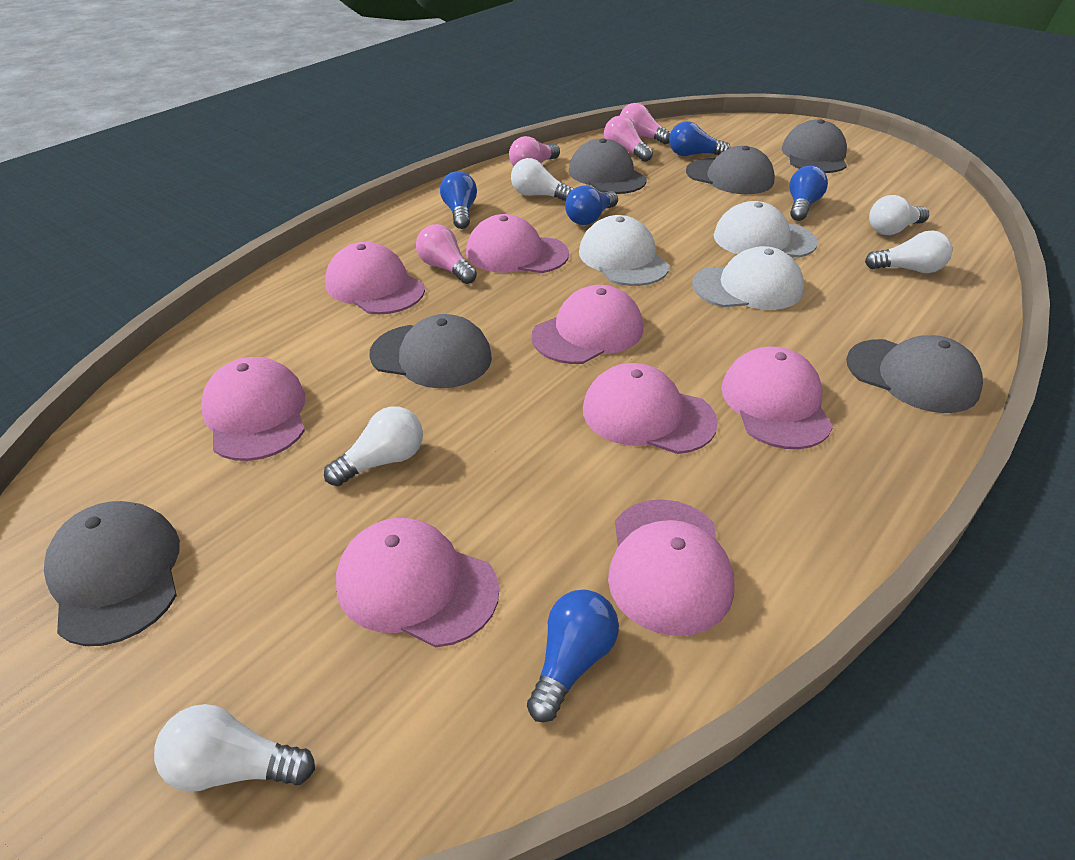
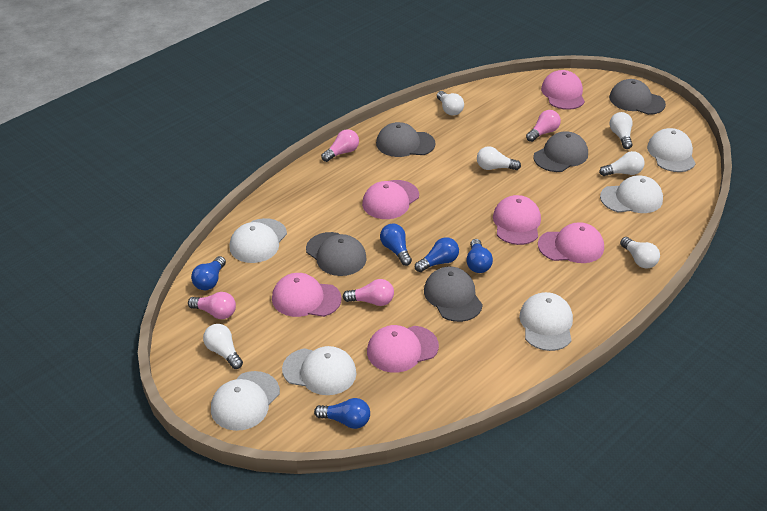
grey cap: [44,501,180,646] [369,314,492,388] [569,138,647,194] [686,146,775,194] [782,119,847,173] [846,335,983,413] = 6 -> [306,232,367,276] [376,122,436,157] [424,267,483,322] [533,131,588,172] [609,79,666,115] = 5
pink cap: [201,357,305,461] [325,242,425,314] [336,518,499,647] [466,214,569,273] [532,285,643,364] [583,363,718,454] [608,499,735,636] [721,347,833,449] = 8 -> [272,273,342,317] [362,180,419,219] [367,325,439,373] [493,195,541,245] [538,222,604,263] [541,70,585,110] = 6
white cap: [579,215,669,286] [692,246,804,310] [714,201,818,258] = 3 -> [211,371,280,431] [229,218,287,263] [282,346,356,395] [519,292,573,351] [600,175,663,213] [647,128,696,172] = 6
white light bulb: [154,704,315,792] [324,406,423,486] [511,158,574,201] [865,230,953,273] [869,195,929,235] = 5 -> [203,324,243,369] [437,91,464,115] [477,146,521,170] [599,151,645,176] [609,112,633,149] [620,237,660,268] = 6

